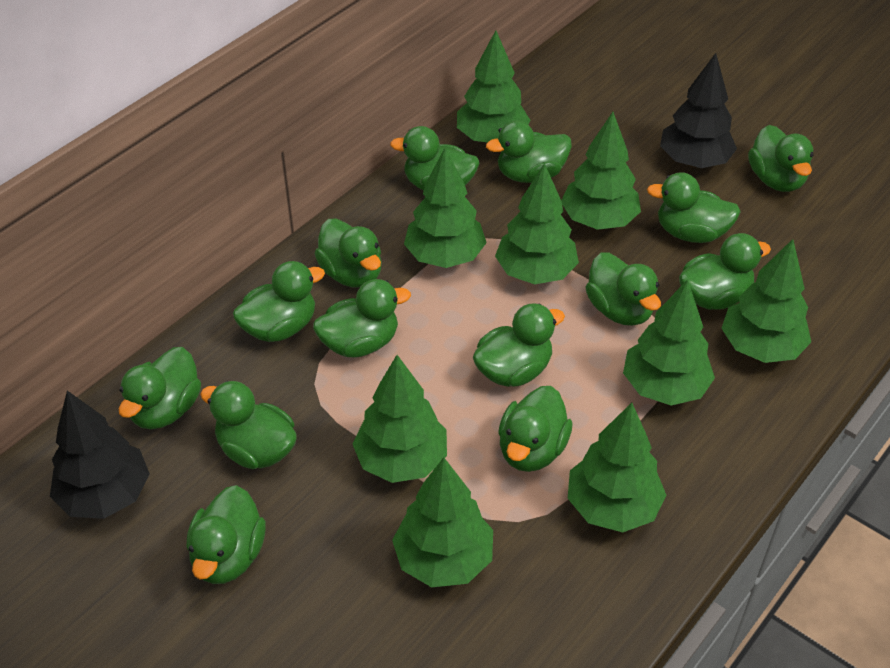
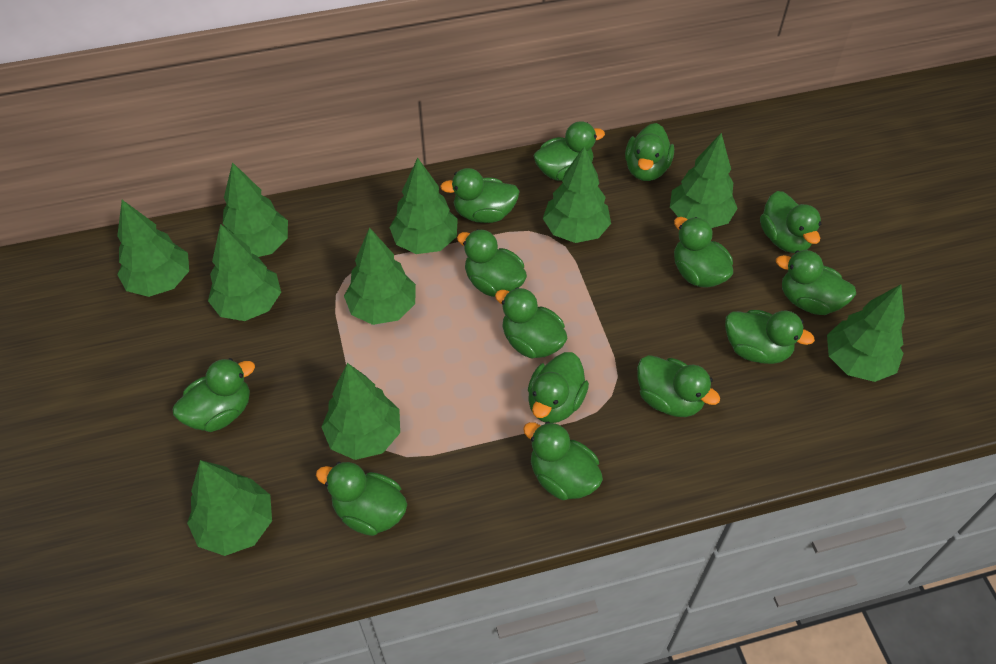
black tree: [50,391,150,519] [660,53,737,168] = 2 -> none = 0
green tree: [352,355,447,483] [392,457,493,587] [404,148,487,268] [457,30,531,143] [495,163,579,284] [561,112,641,230] [568,403,666,532] [623,279,715,406] [721,239,811,363] = 9 -> [117,200,189,297] [187,460,272,556] [208,224,281,321] [223,162,288,257] [322,363,400,460] [344,227,416,325] [389,158,458,254] [543,146,611,243] [670,133,738,228] [827,284,905,382] = 10

